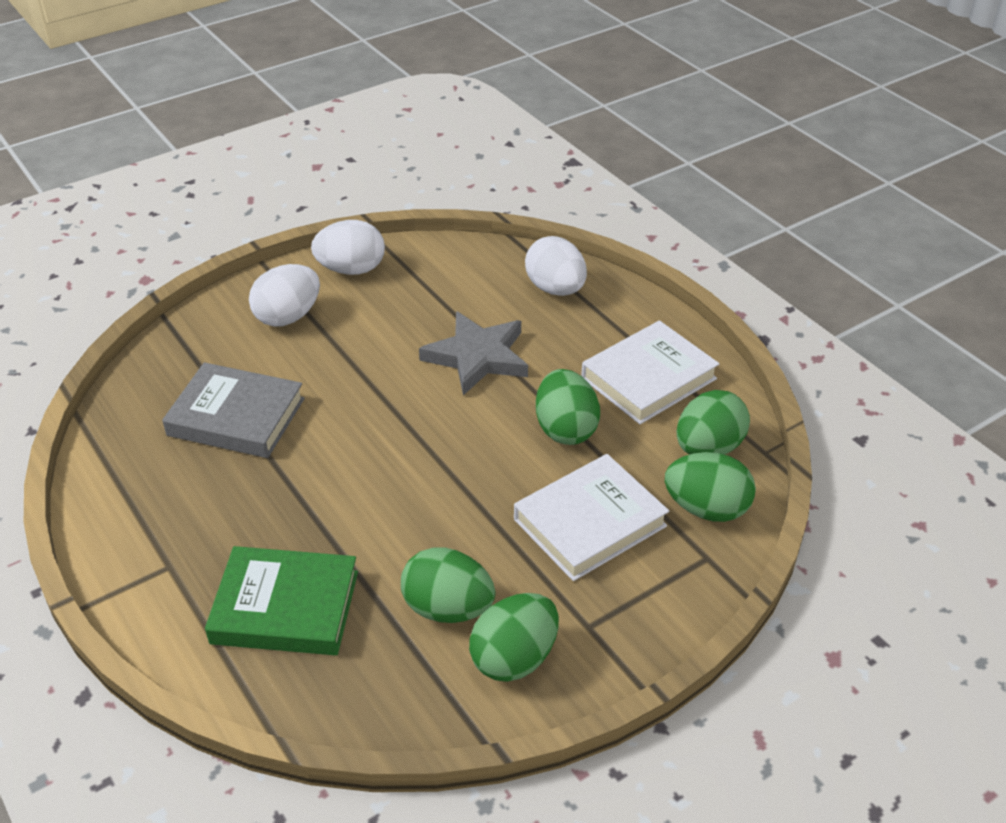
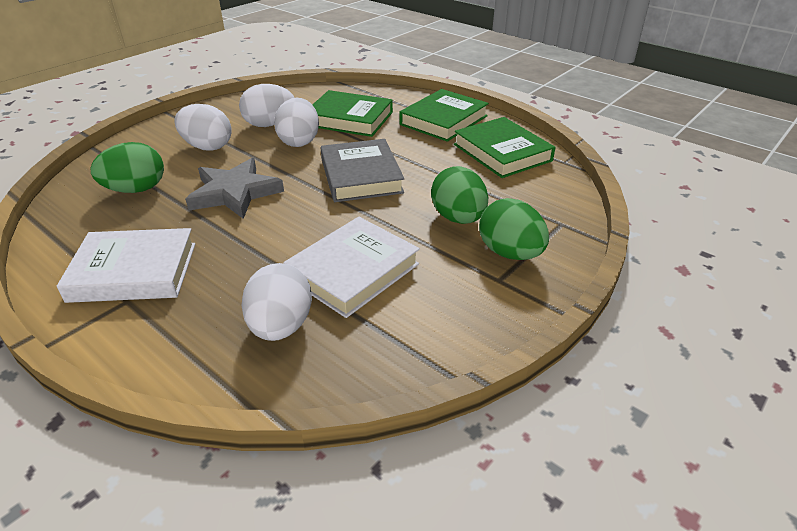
green book: [205,546,358,655] = 1 -> [312,90,393,137] [399,89,489,142] [454,117,556,178] = 3
green egg: [401,547,495,623] [469,593,559,682] [536,369,600,445] [665,452,756,522] [676,390,750,455] = 5 -> [91,142,164,193] [431,166,488,224] [479,198,549,260] = 3
white egg: [249,264,320,327] [311,220,385,275] [525,236,587,296] = 3 -> [174,104,232,151] [239,84,294,127] [242,263,312,341] [274,98,319,147] = 4

